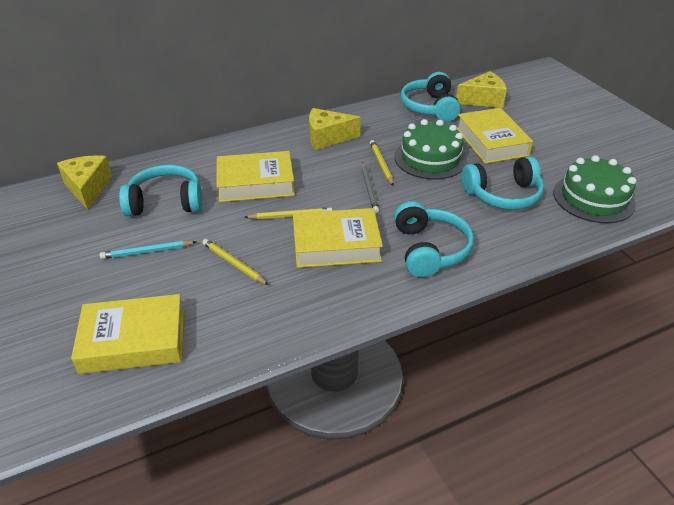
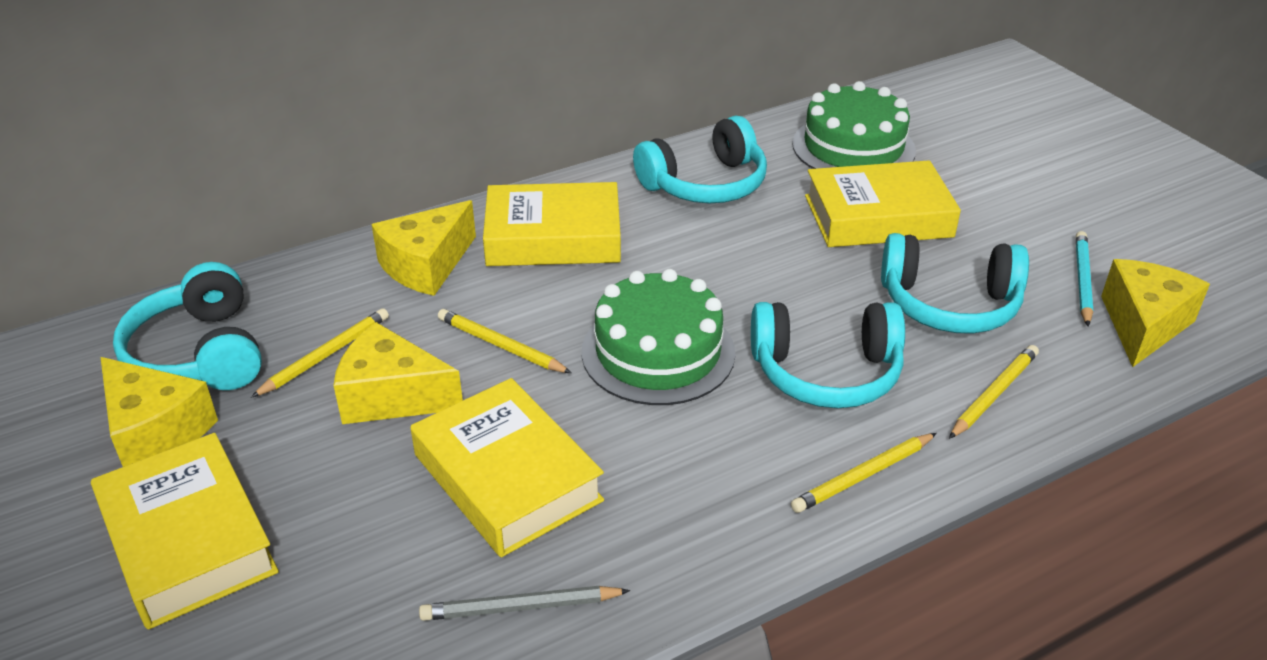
yellow cheese: [57,155,112,210] [309,108,361,150] [456,71,507,108] = 3 -> [100,357,218,467] [334,322,463,424] [371,200,476,296] [1101,259,1210,367] = 4
yellow pencil: [202,239,269,285] [245,207,333,219] [370,140,394,186] = 3 -> [251,308,389,398] [438,309,572,373] [791,433,937,513] [949,345,1039,439] = 4

